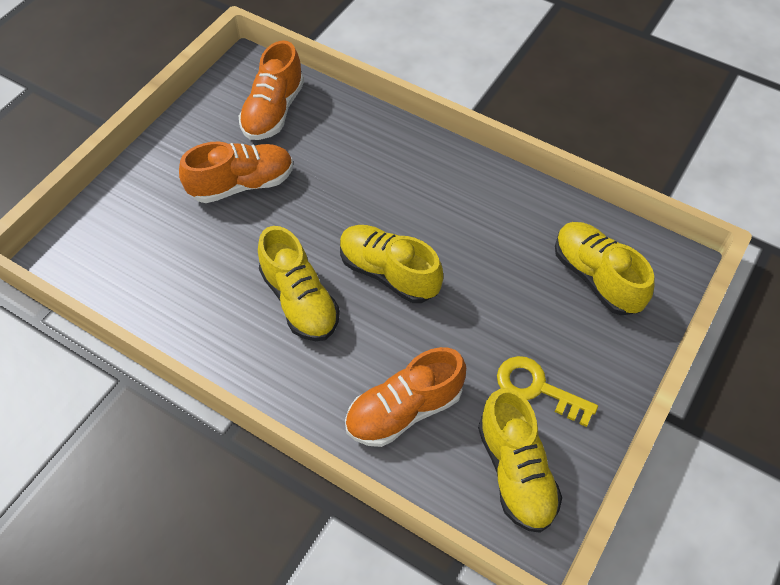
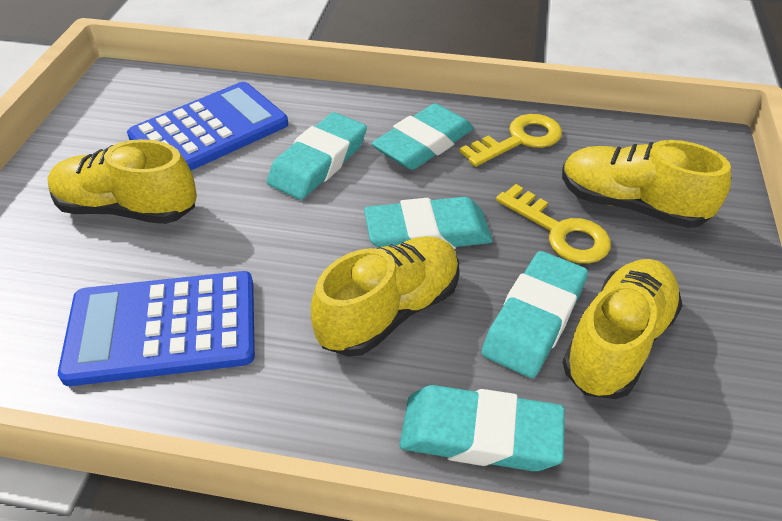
blue calculator: none = 0 -> [58,271,255,386] [127,82,288,171] = 2
orange shoe: [179,141,293,203] [239,41,304,140] [345,347,466,447] = 3 -> none = 0
turquoise eraser: none = 0 -> [267,112,367,200] [364,197,493,249] [372,103,474,170] [399,385,565,471] [481,251,588,378] = 5
yellow key: [497,356,598,427] = 1 -> [459,114,562,167] [496,184,611,264] = 2

